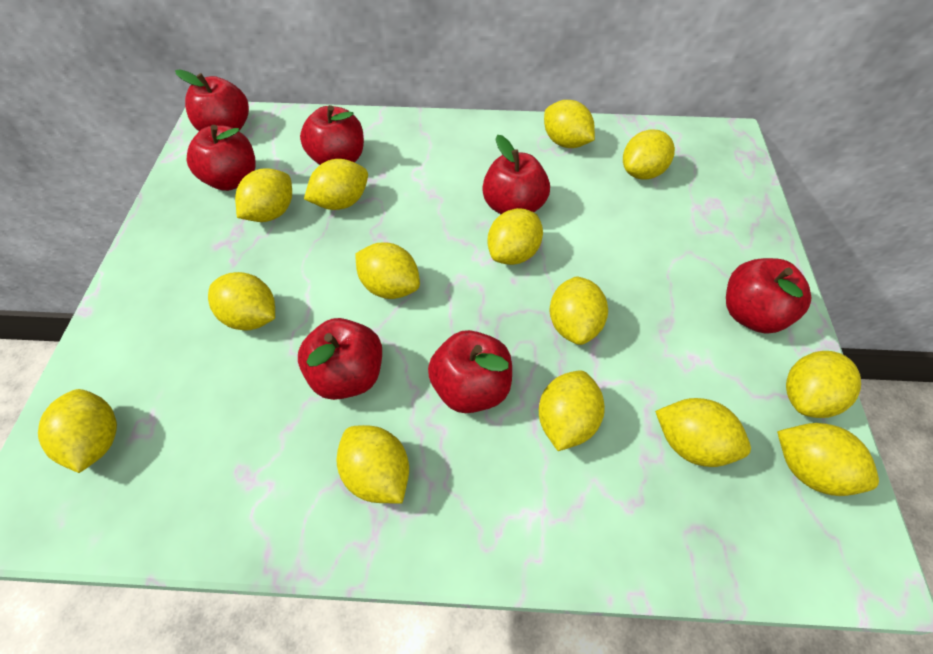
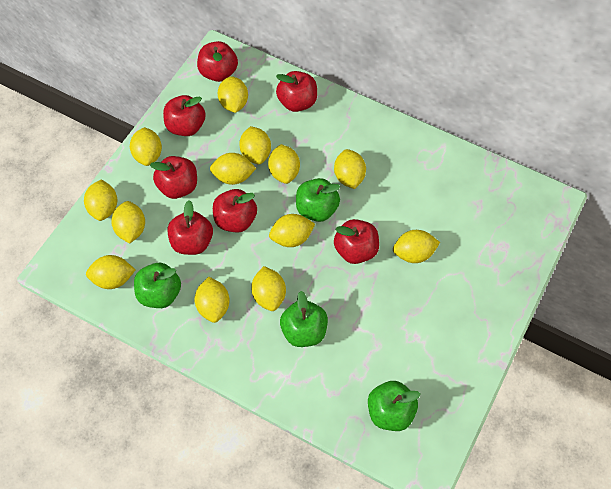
green apple: none = 0 -> [134,263,181,308] [280,291,328,347] [296,178,340,222] [368,381,420,431] = 4
yellow lemon: [38,389,117,473] [208,272,275,331] [235,168,292,222] [304,159,368,210] [336,425,409,504] [355,242,420,299] [488,208,543,265] [539,371,605,451] [544,100,595,148] [549,276,608,345] [623,129,675,180] [655,398,751,467] [777,423,879,496] [786,351,861,418] = 14 -> [84,179,117,221] [86,255,135,289] [111,201,145,244] [130,127,162,166] [195,277,230,323] [210,153,256,185] [218,76,248,113] [239,126,271,164] [251,266,286,311] [268,144,300,184] [269,214,315,247] [334,149,366,189] [393,230,440,263] = 13

